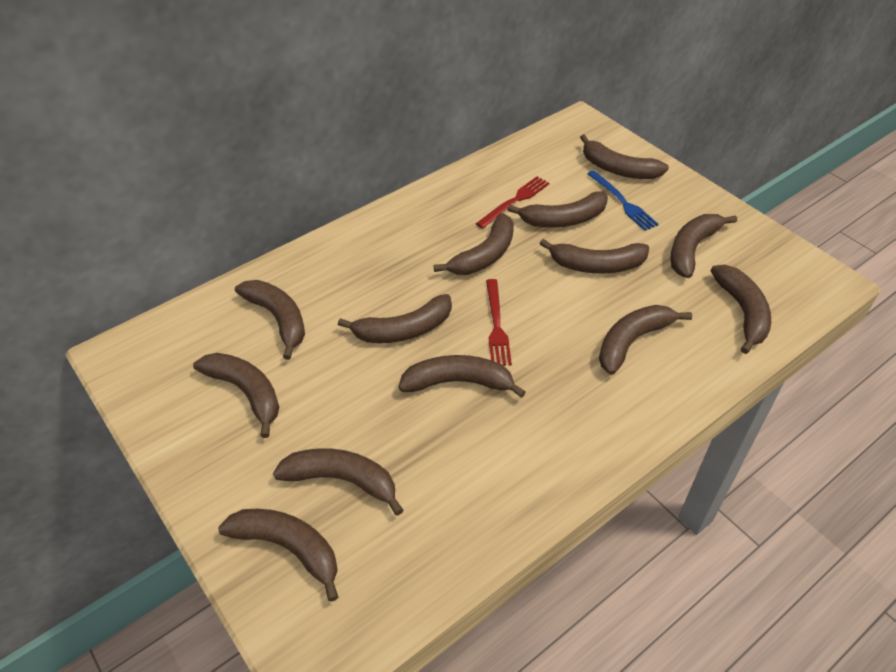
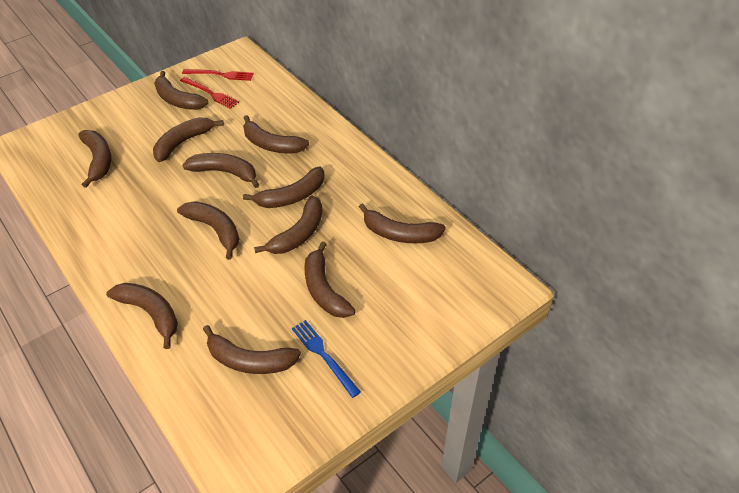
brown banana: [193,353,279,438] [218,509,338,602] [235,280,305,360] [273,448,403,516] [338,294,452,343] [398,355,526,398] [434,213,514,275] [507,191,608,228] [540,239,649,274] [580,134,669,179] [599,305,692,375] [670,214,737,278] [711,265,771,354] = 13 -> [78,130,112,188] [106,283,178,349] [153,117,224,162] [154,71,208,110] [177,201,239,260] [182,153,259,188] [203,325,301,374] [243,115,309,154] [243,167,325,208] [254,196,322,254] [304,241,356,318] [359,203,446,243] = 12

